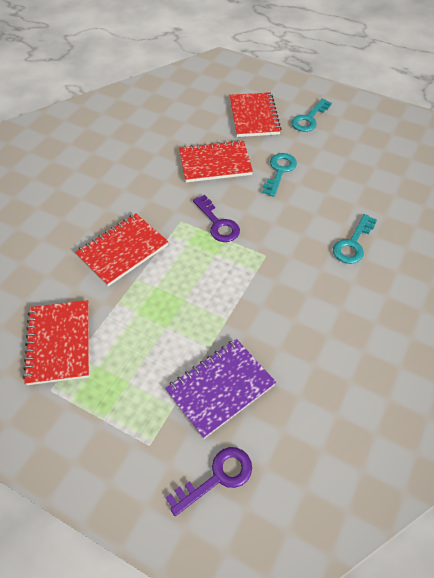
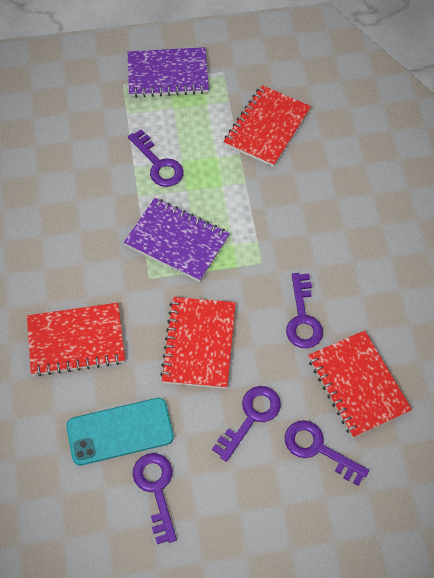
purple key: [166,447,252,516] [193,195,240,242] = 2 -> [128,129,184,187] [133,453,177,544] [212,386,281,462] [285,420,369,486] [286,273,323,348] = 5
purple notebook: [165,339,276,439] = 1 -> [124,198,230,282] [128,47,209,98] = 2
turquoise key: [262,153,297,197] [291,99,332,132] [333,214,377,264] = 3 -> none = 0
turquoise phone: none = 0 -> [66,398,174,465] = 1

